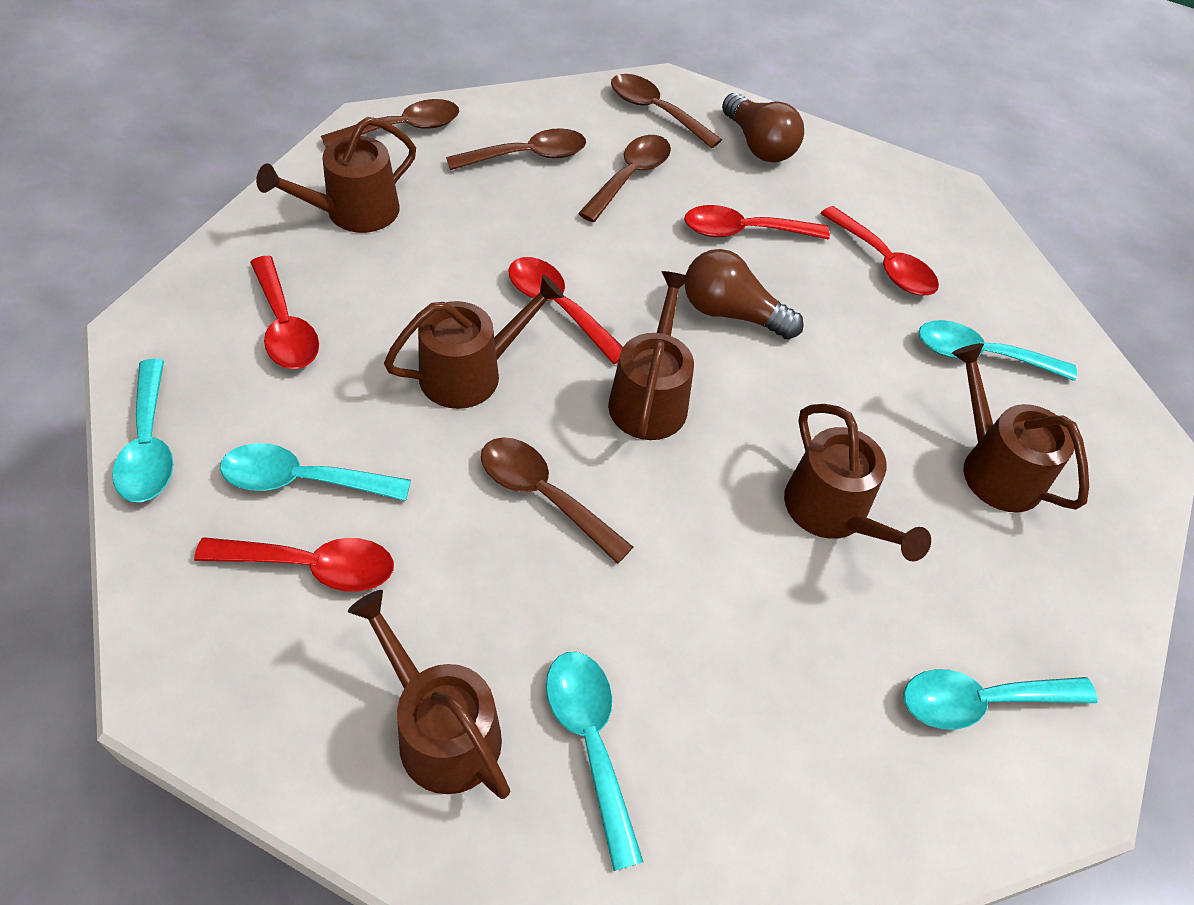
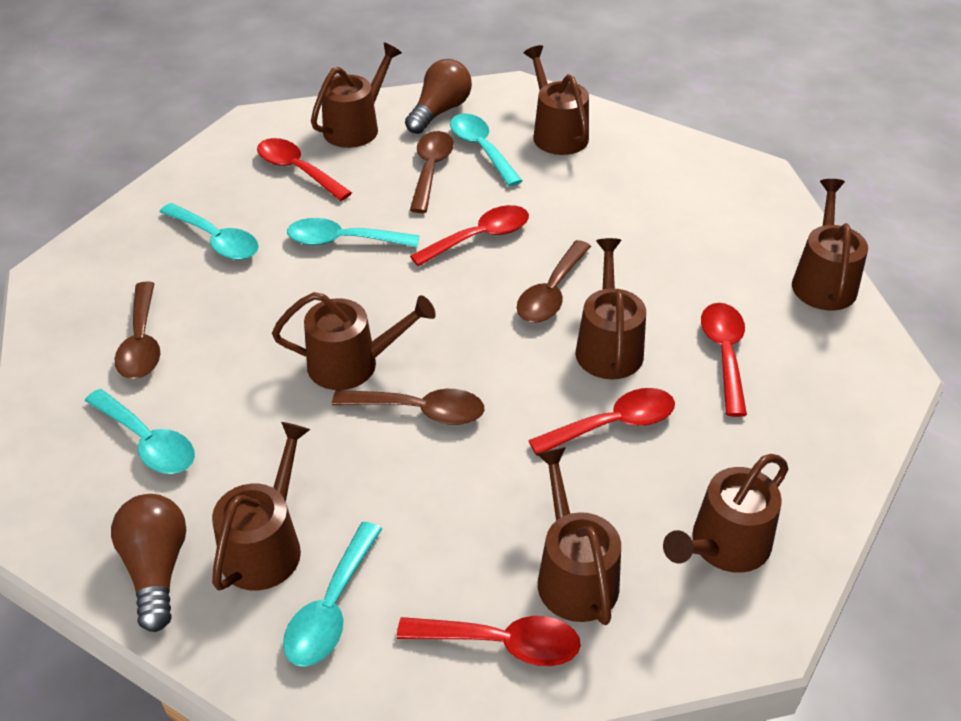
brown spoon: [321,99,459,148] [446,128,586,170] [481,437,633,564] [578,135,671,222] [611,74,722,148] = 5 -> [115,281,160,379] [332,389,484,425] [410,131,454,213] [517,240,591,323] = 4
brown watering can: [256,117,416,233] [348,590,510,799] [384,274,564,409] [608,271,694,440] [784,404,931,561] [952,343,1089,512] = 6 -> [212,422,310,591] [272,292,436,390] [311,43,402,148] [524,45,589,155] [536,447,621,625] [575,238,646,379] [663,454,788,573] [792,179,868,310] = 8

